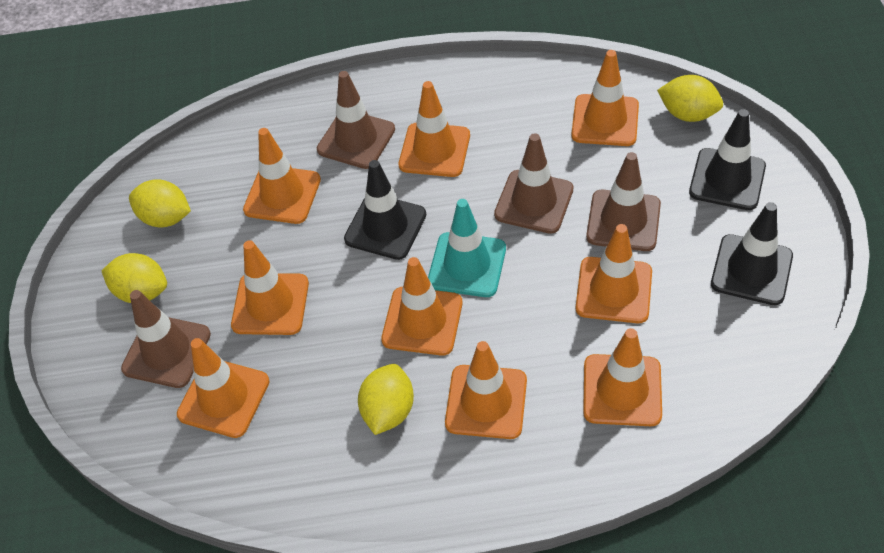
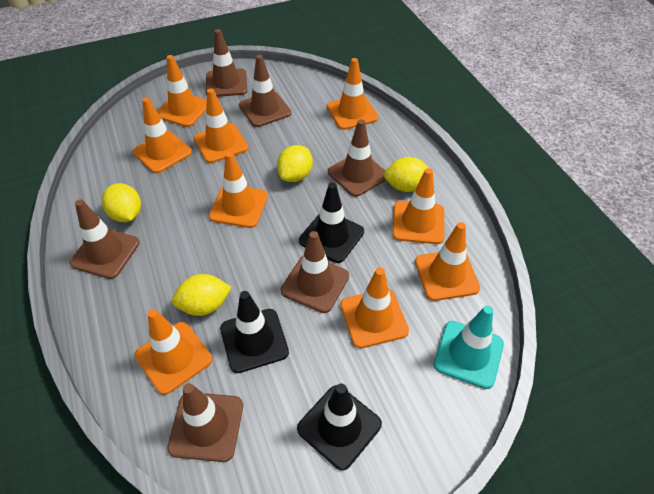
brown traffic cone: [121,290,211,388] [317,71,395,169] [494,133,574,234] [586,152,661,251] = 4 -> [70,199,140,279] [167,383,243,462] [206,29,247,97] [239,55,291,127] [281,231,349,313] [328,119,386,197] = 6

